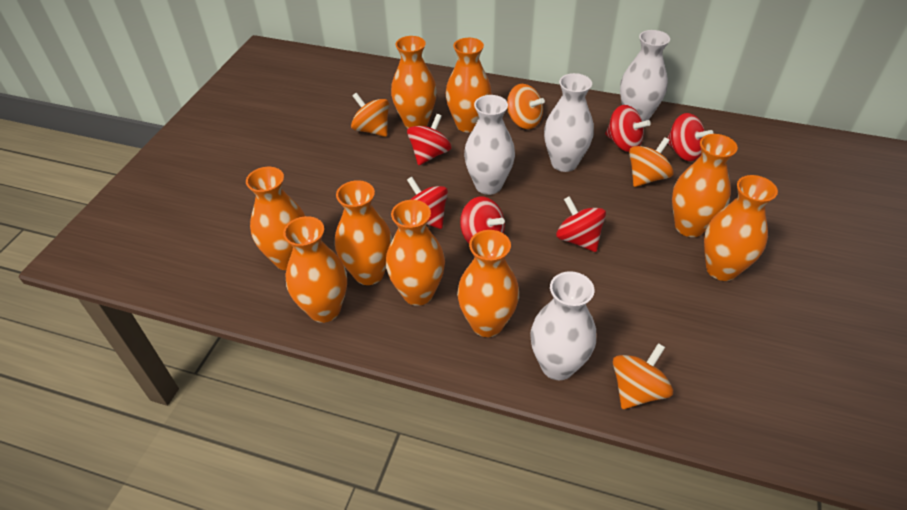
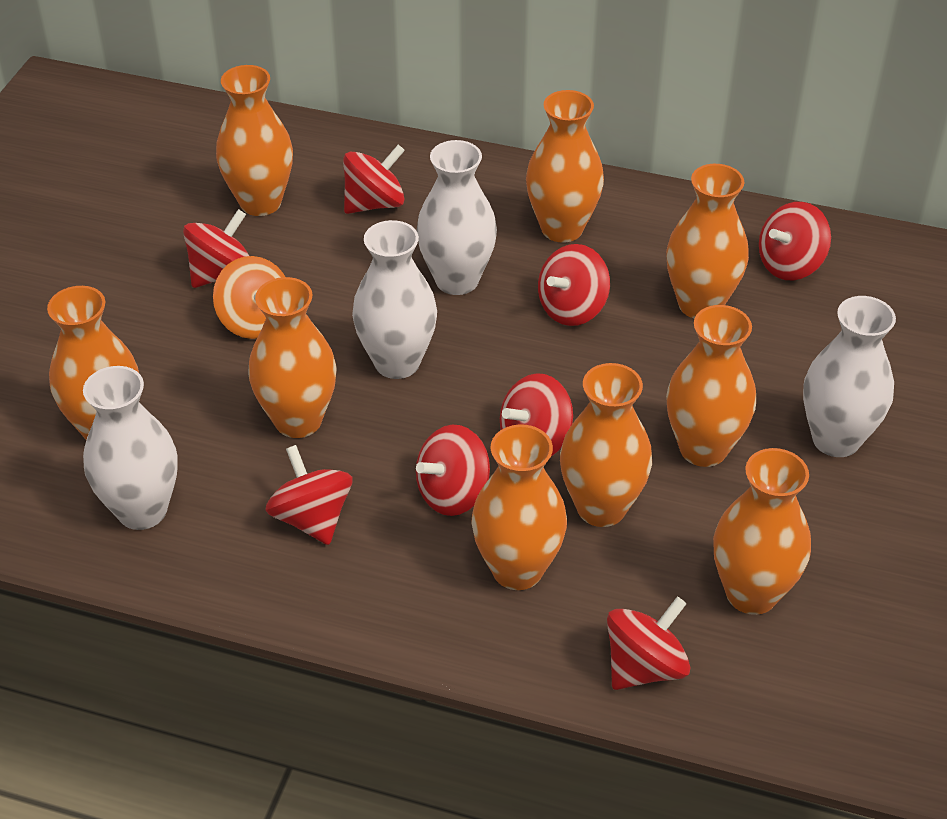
orange spinning top: [351,93,389,137] [507,84,545,129] [613,343,673,409] [629,137,674,187] = 4 -> [213,256,285,339] = 1
red spinning top: [407,114,451,165] [407,177,448,229] [460,197,505,244] [556,196,606,252] [605,105,651,152] [667,113,713,161] = 6 -> [183,209,249,288] [265,445,352,545] [343,145,405,214] [416,425,490,516] [500,373,573,456] [538,244,610,326] [607,597,690,690] [759,202,831,280] = 8

